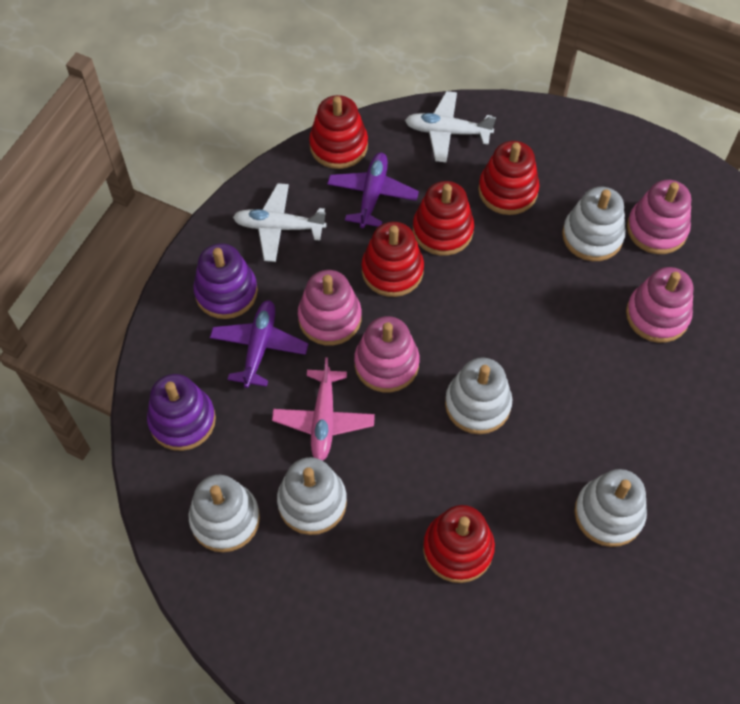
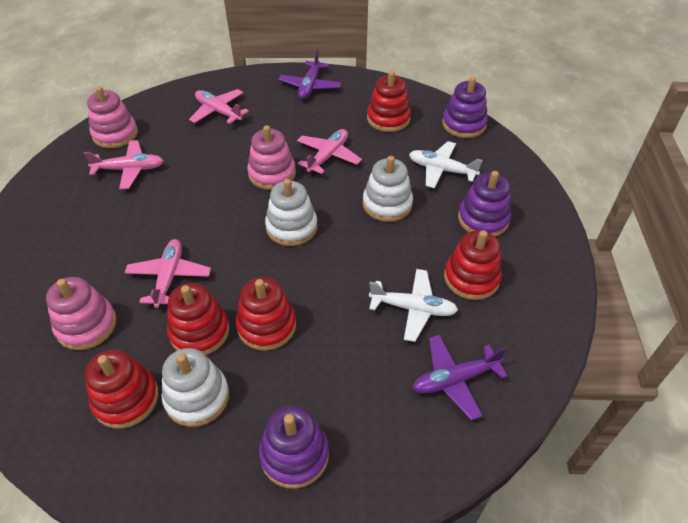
pink plane: [272,357,375,461] = 1 -> [84,140,163,189] [124,239,211,308] [189,89,249,124] [297,129,362,174] = 4
pink stacking toy: [298,270,362,346] [354,316,420,392] [626,267,693,343] [627,180,691,254] = 4 -> [46,277,117,350] [87,86,138,148] [247,125,296,190] = 3
purple stacking toy: [147,374,216,451] [193,243,258,319] = 2 -> [259,405,329,489] [442,77,488,138] [458,171,511,237] = 3
white stacking toy: [189,475,260,552] [277,457,347,535] [445,357,512,434] [562,187,626,261] [574,469,647,547] = 5 -> [162,348,229,427] [265,179,317,246] [363,156,413,222] = 3

